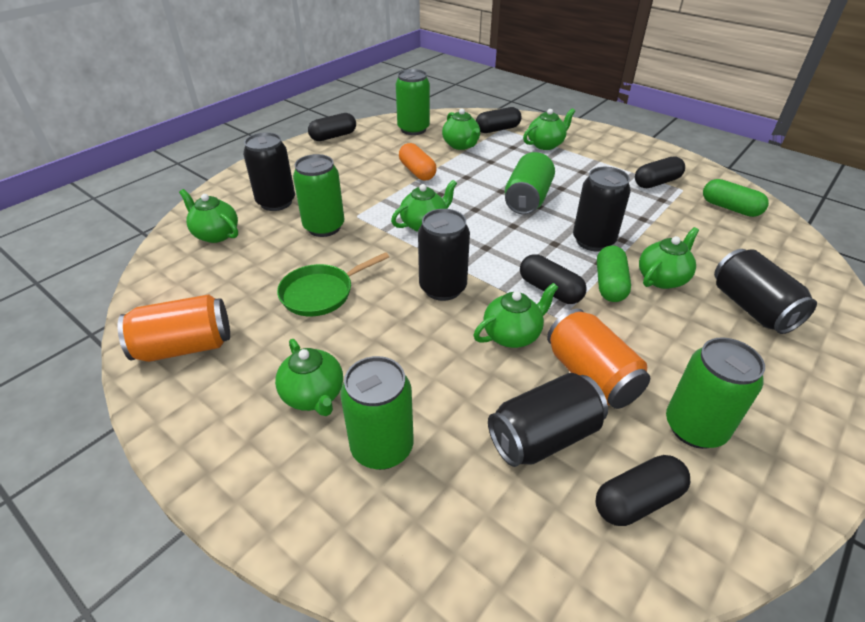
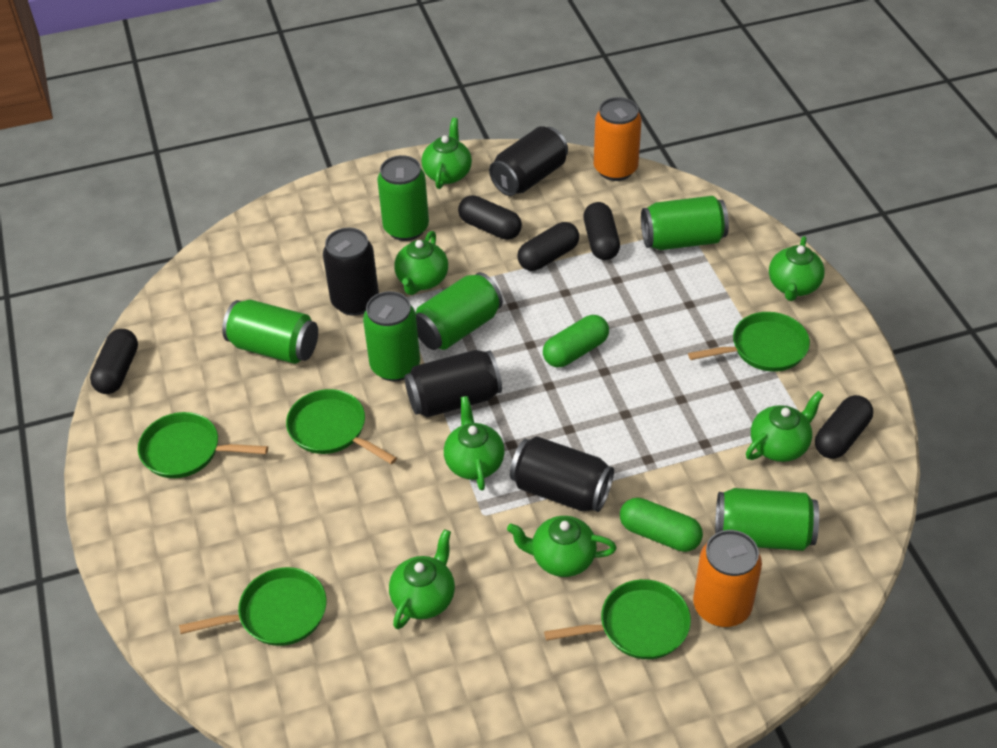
black can: [243,132,295,211] [418,209,470,301] [488,373,608,467] [573,167,631,251] [714,249,817,334] = 5 -> [323,228,379,316] [405,350,502,417] [489,126,568,196] [510,436,614,512] = 4
green can: [293,154,344,237] [340,356,414,470] [396,69,430,135] [505,152,555,214] [666,337,765,449] = 5 -> [222,299,318,364] [363,291,420,382] [377,155,429,241] [416,272,503,350] [641,196,729,250] [715,488,819,551] = 6
green pan: [277,252,389,316] = 1 -> [138,412,268,478] [179,567,327,646] [286,389,397,464] [544,579,691,659] [688,312,810,372] = 5
orange capsule: [399,143,437,181] = 1 -> none = 0

